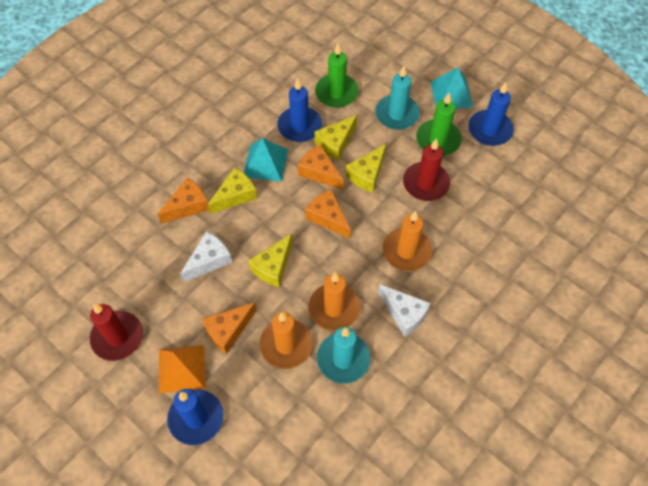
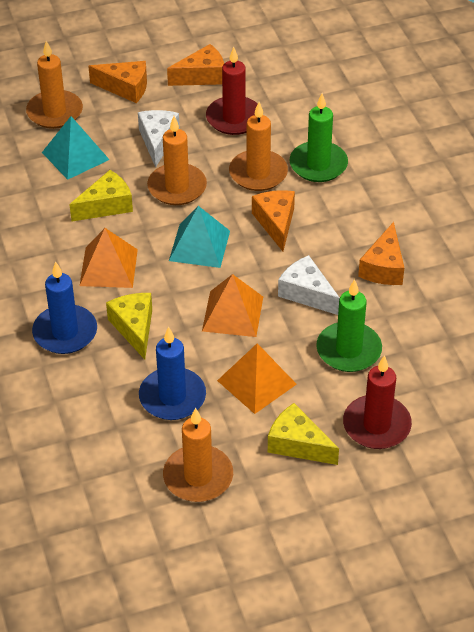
blue candle: [167,389,223,445] [277,78,322,142] [468,82,514,146] = 3 -> [32,261,97,354] [139,327,206,420] = 2
orange candle: [259,312,313,369] [308,272,360,331] [383,211,432,271] = 3 -> [26,41,83,129] [147,116,207,205] [163,408,233,502] [229,102,288,191] = 4
orange pyramid: [159,345,205,393] = 1 -> [80,228,138,288] [202,274,263,337] [217,343,297,414] = 3
turquoise candle: [317,327,370,384] [375,66,420,130] = 2 -> none = 0
yellow cheese: [208,167,257,214] [248,233,292,287] [315,115,357,161] [346,144,386,193] = 4 -> [69,170,133,221] [106,293,152,360] [268,403,339,465] = 3

